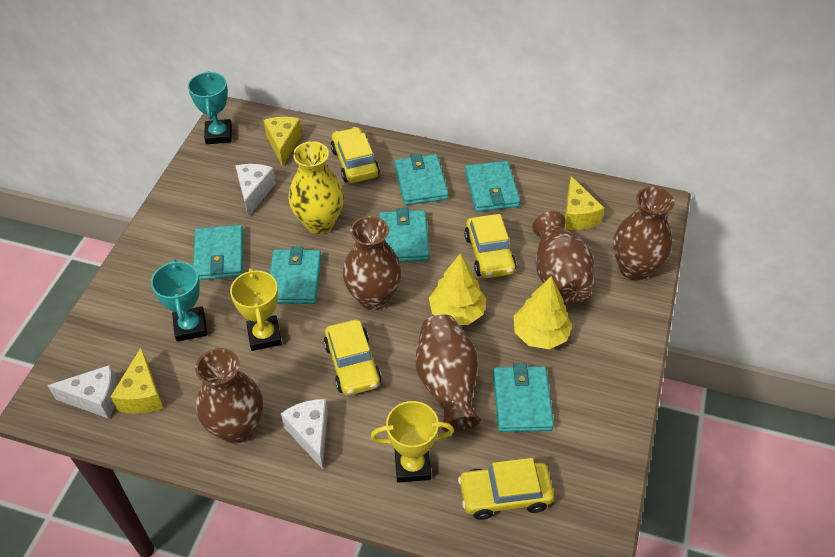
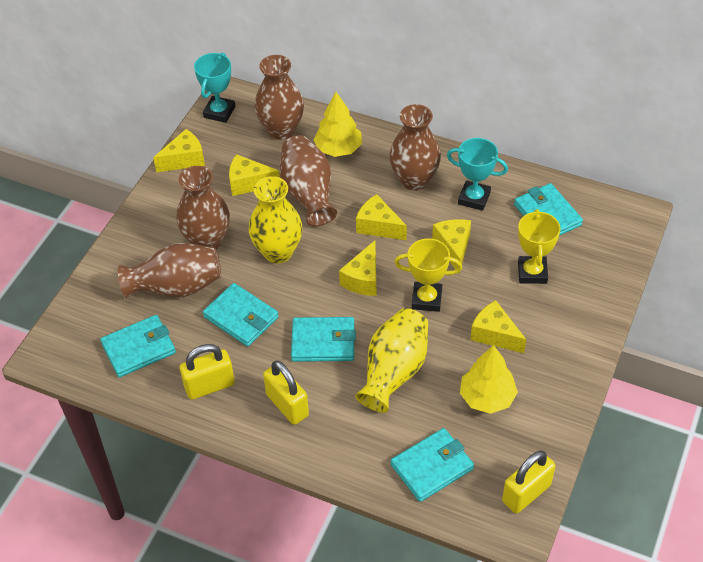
turquoise wallet: [193,225,243,280] [270,247,322,304] [379,208,430,262] [395,153,449,205] [465,161,520,212] [493,363,554,432] = 6 -> [100,315,176,377] [203,283,279,347] [291,317,356,362] [391,428,474,502] [514,183,583,236] = 5
white cheese: [47,365,118,419] [235,164,276,217] [280,399,328,469] = 3 -> none = 0
yellow car: [324,319,382,396] [331,127,380,183] [458,458,554,520] [464,214,517,278] = 4 -> none = 0
yellow cheese: [110,348,163,414] [264,117,302,167] [565,176,604,230] = 3 -> [153,129,205,172] [229,154,280,196] [339,240,376,296] [356,194,407,240] [432,219,471,274] [470,300,526,353] = 6
yellow padlock: none = 0 -> [180,344,235,400] [263,360,309,425] [502,450,555,514] = 3
yellow vase: [289,141,344,234] = 1 -> [249,176,302,263] [355,308,428,413] = 2

